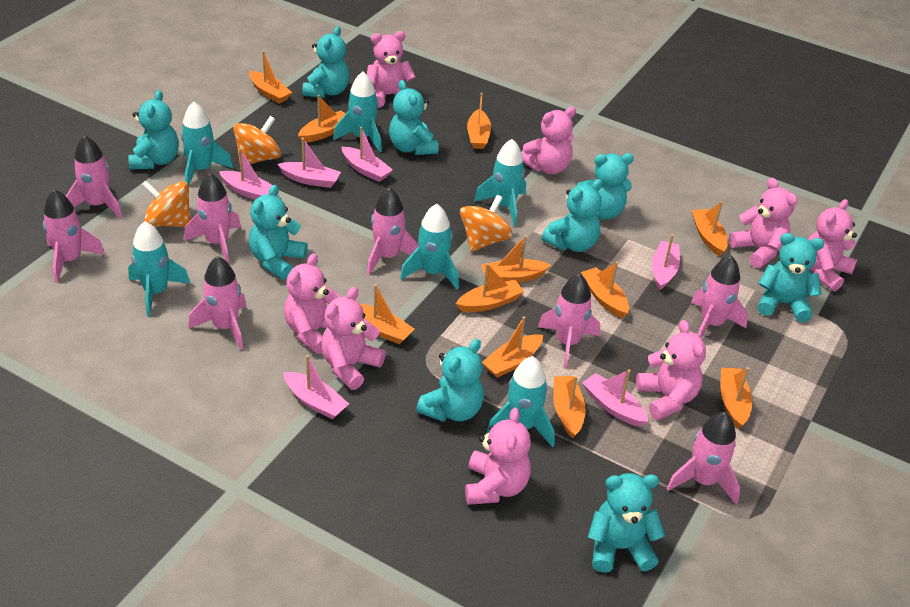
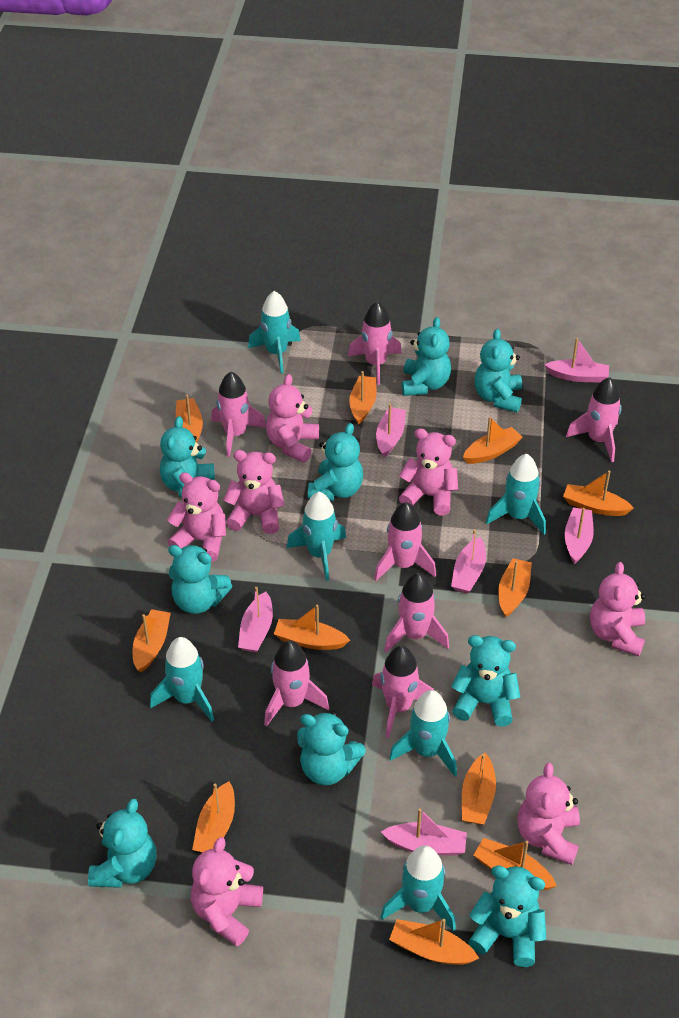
orange spinning top: [141,181,191,227] [233,116,281,164] [460,195,513,252] = 3 -> none = 0
pink rocket: [43,189,105,283] [66,135,122,219] [184,173,241,263] [189,256,246,350] [367,187,418,275] [538,273,600,368] [667,412,740,504] [691,256,748,338] = 8 -> [211,372,266,457] [264,641,329,727] [348,301,402,385] [372,646,434,738] [374,502,436,581] [384,573,449,652] [566,377,622,462] = 7
pink teddy bear: [284,253,340,354] [321,287,386,390] [367,31,416,108] [465,408,531,505] [521,107,576,174] [636,320,706,420] [729,178,797,268] [808,199,857,292] = 8 -> [167,472,226,562] [191,837,263,946] [223,450,285,534] [266,374,319,463] [399,428,458,516] [517,763,580,865] [590,562,646,656] = 7

